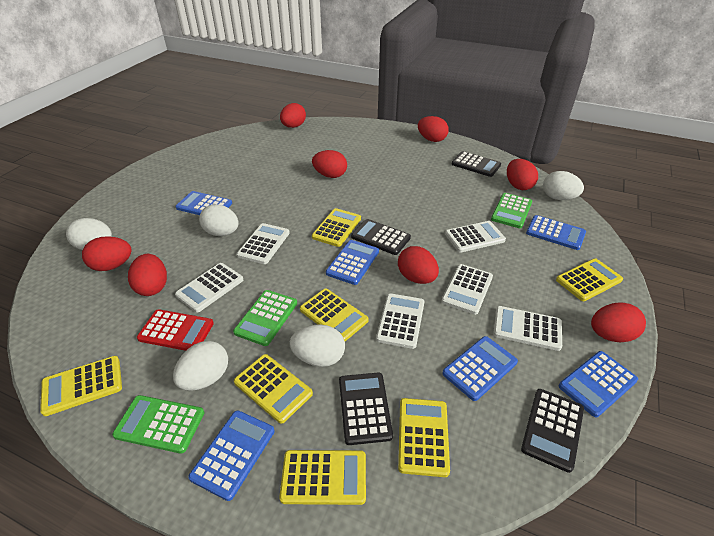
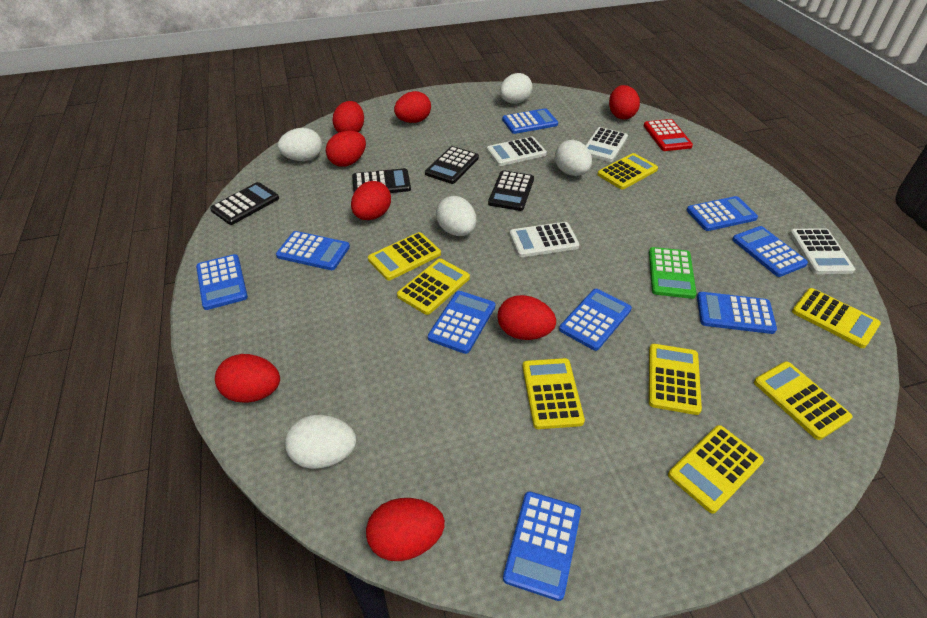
blue calculator: [176,191,232,215] [188,410,275,501] [326,240,379,285] [442,336,518,401] [526,215,586,250] [559,351,638,417] = 6 -> [196,254,248,310] [276,231,350,270] [428,291,495,354] [502,108,558,134] [503,491,581,601] [559,289,632,351] [687,196,758,231] [697,292,777,334] [732,226,808,277] = 9
green calculator: [112,395,204,454] [233,290,297,346] [491,193,532,228] = 3 -> [649,247,697,299] = 1
white calculator: [175,263,243,312] [237,223,290,264] [376,293,425,349] [441,264,493,315] [445,221,506,253] [493,306,562,351] = 6 -> [487,137,547,166] [509,222,580,257] [585,127,628,162] [789,228,855,274] = 4
yellow calculator: [40,356,122,416] [234,354,313,424] [279,450,366,505] [300,288,369,341] [312,208,361,247] [398,398,450,477] [556,259,623,301] = 7 -> [368,232,441,280] [397,258,470,315] [522,358,585,429] [597,153,658,189] [649,344,702,415] [668,425,764,514] [754,361,853,440] [792,288,881,348] = 8

